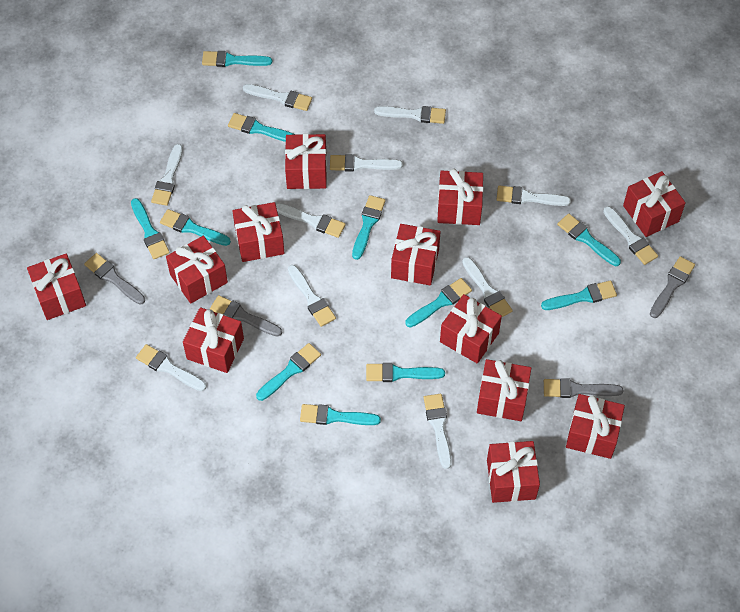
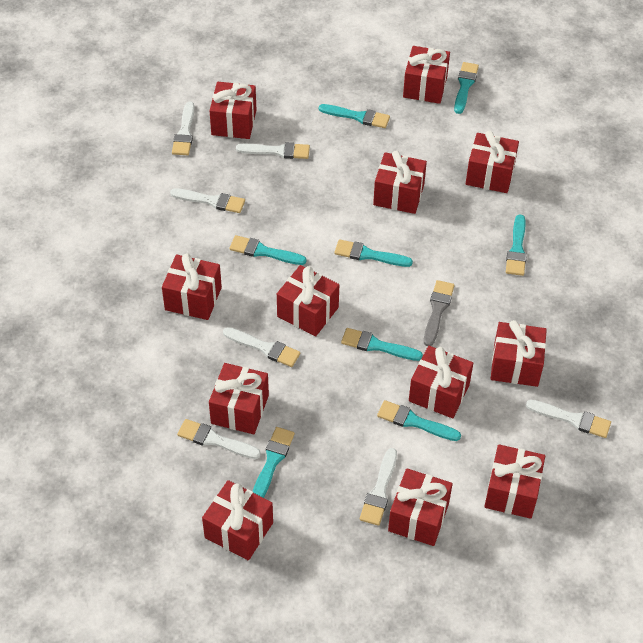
grey brush: [84,253,145,305] [210,295,282,337] [544,378,623,398] [650,256,695,318] = 4 -> [424,280,454,346] = 1
turquoise brush: [131,198,170,259] [160,209,231,246] [202,51,272,67] [228,113,295,142] [256,343,321,401] [300,404,381,425] [352,195,386,260] [366,363,445,382] [405,278,472,328] [541,280,617,310] [557,213,621,266] = 11 -> [229,235,307,265] [253,427,295,498] [319,104,390,128] [334,239,413,267] [341,328,423,361] [377,400,461,441] [454,62,479,114] [506,214,527,276] = 8
white brush: [136,344,206,391] [151,144,183,206] [243,84,312,111] [276,203,346,238] [288,265,336,327] [330,154,403,172] [374,106,446,124] [424,394,452,469] [462,257,513,317] [496,186,571,206] [603,206,658,265] = 11 -> [170,188,245,213] [172,102,195,155] [177,419,261,459] [223,327,300,367] [236,142,310,159] [360,448,397,526] [526,400,611,438] = 7

